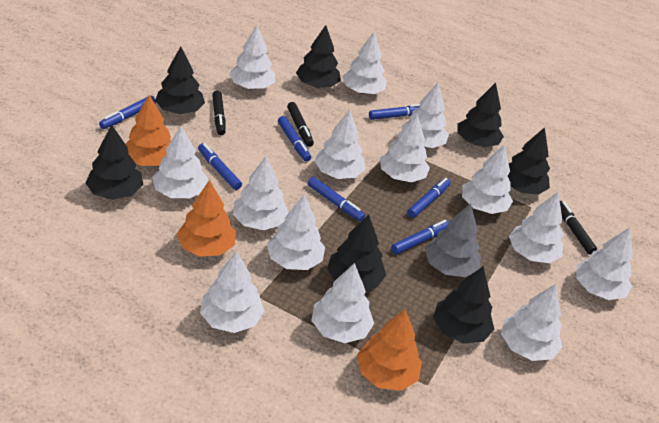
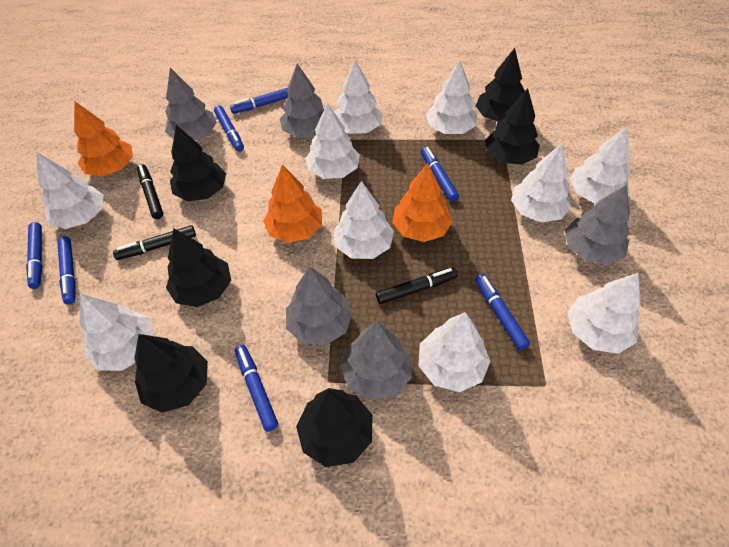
black tree: [85,125,143,200] [155,47,205,114] [296,25,341,88] [327,214,386,290] [433,266,494,344] [457,83,504,147] [508,127,550,194] = 7 -> [134,334,208,413] [166,228,231,307] [170,125,226,201] [296,388,373,467] [476,48,525,122] [485,88,540,165] = 6
grey tree: [425,203,481,277] = 1 -> [165,68,217,140] [280,63,324,137] [286,266,353,345] [340,321,412,400] [565,185,630,265] = 5
white tree: [152,126,208,198] [200,251,264,333] [229,25,275,89] [233,156,289,230] [267,195,325,270] [311,263,374,343] [314,110,366,179] [342,32,387,94] [380,114,430,182] [402,83,449,148] [462,144,513,214] [501,284,563,361] [509,192,564,263] [576,227,633,300] = 14 -> [36,152,104,229] [80,294,155,371] [306,103,360,179] [333,181,394,259] [334,60,383,134] [419,312,490,392] [426,60,477,134] [511,144,571,223] [568,273,641,354] [570,127,631,204] = 10

